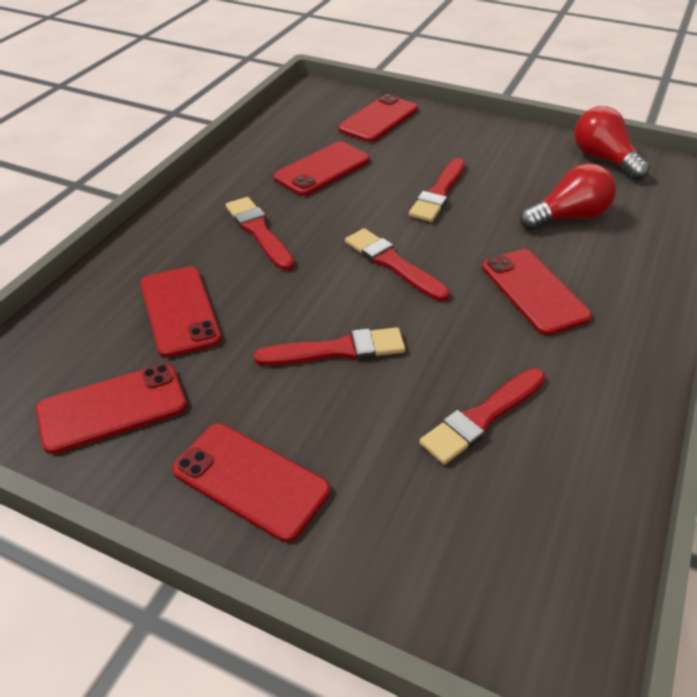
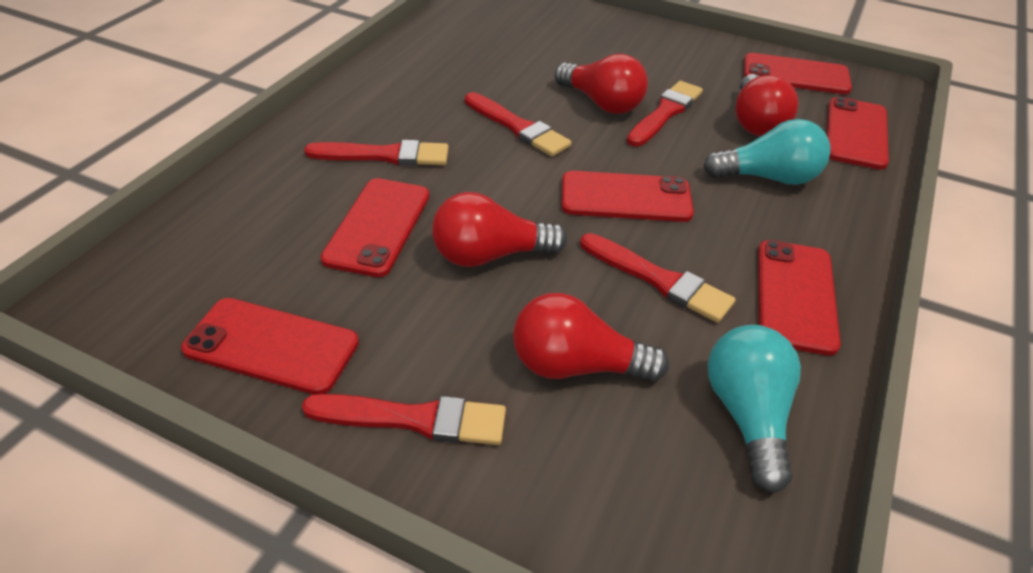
red light bulb: [520,163,616,230] [574,106,650,180] = 2 -> [432,192,567,267] [513,293,669,382] [555,54,648,114] [735,74,799,136] = 4
turquoise light bulb: none = 0 -> [703,119,831,185] [707,325,801,493] = 2

